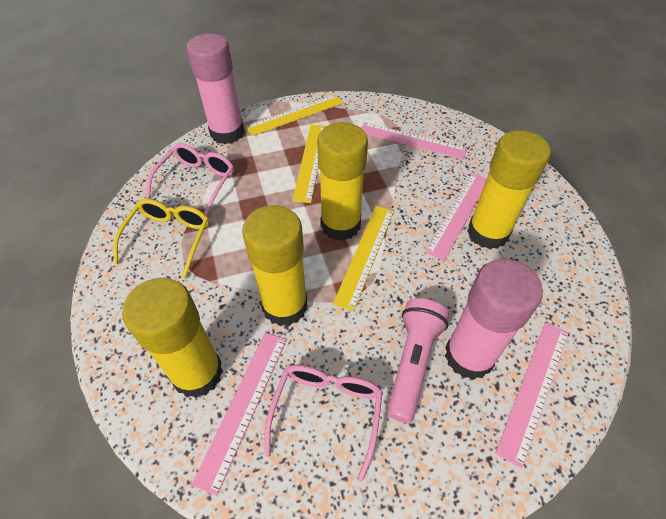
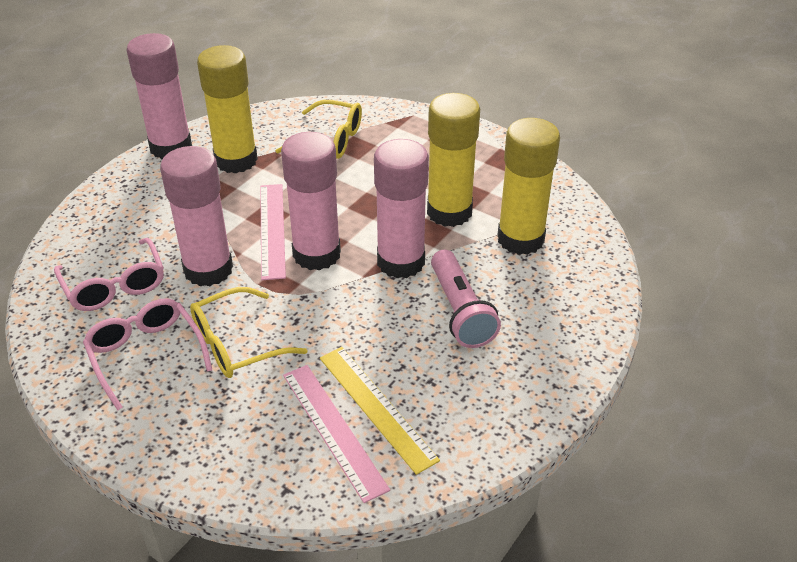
pink glue stick: [187,33,244,144] [445,259,543,380] = 2 -> [127,33,192,159] [160,146,233,286] [281,132,341,270] [374,139,429,278] = 4
pink ruler: [191,333,286,496] [361,122,467,160] [425,173,487,261] [495,322,569,469] = 4 -> [260,184,286,280] [283,365,390,503] = 2
yellow glasses: [113,199,209,279] = 1 -> [190,287,307,378] [275,100,362,159] = 2
yellow glue stick: [122,278,223,398] [242,205,307,326] [317,122,368,241] [467,130,551,249] = 4 -> [197,45,258,174] [427,93,480,227] [497,118,560,255] = 3
yellow ruler: [245,94,344,136] [292,125,326,203] [333,206,394,311] = 3 -> [320,347,440,475] = 1

